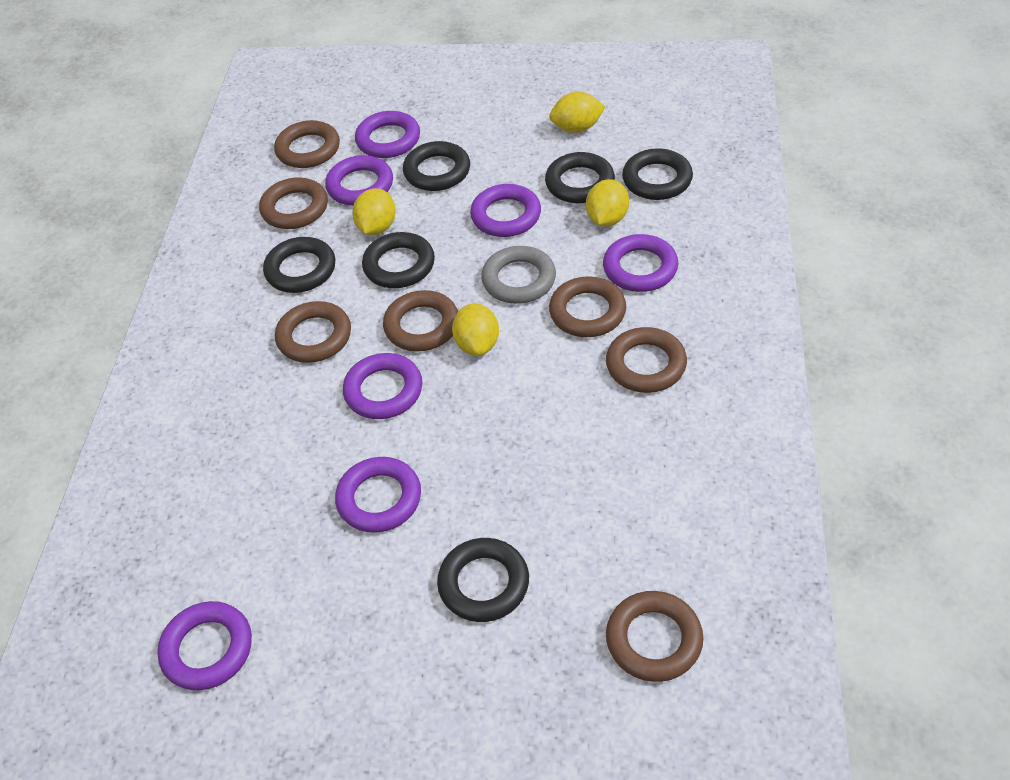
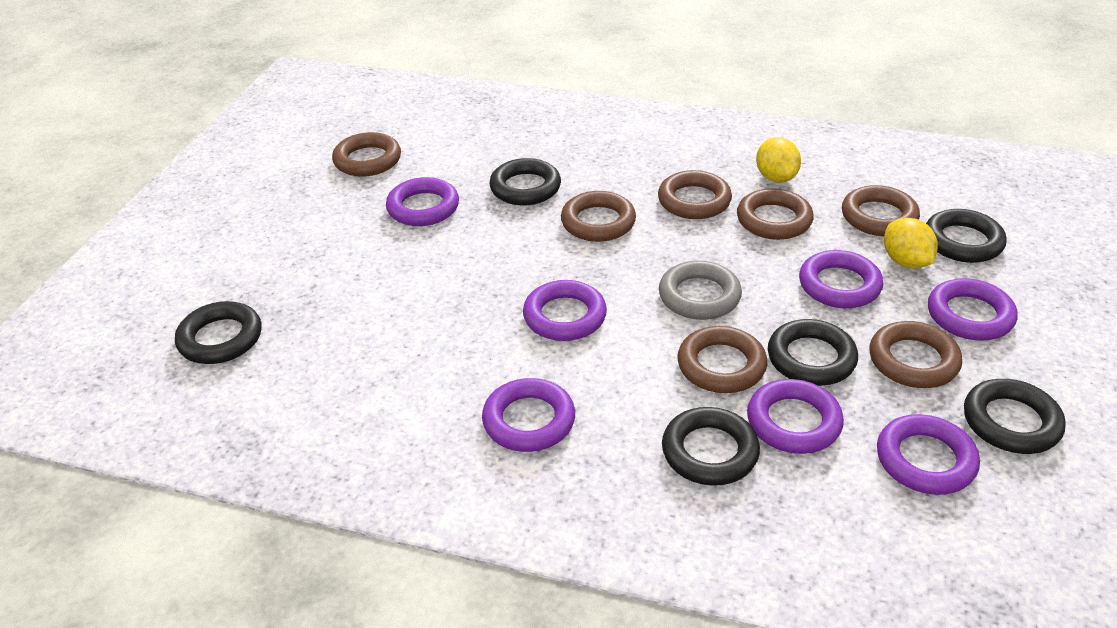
yellow lemon: [352,188,396,235] [452,303,499,356] [549,92,605,133] [586,179,629,227] = 4 -> [756,137,801,183] [884,218,938,269] = 2

